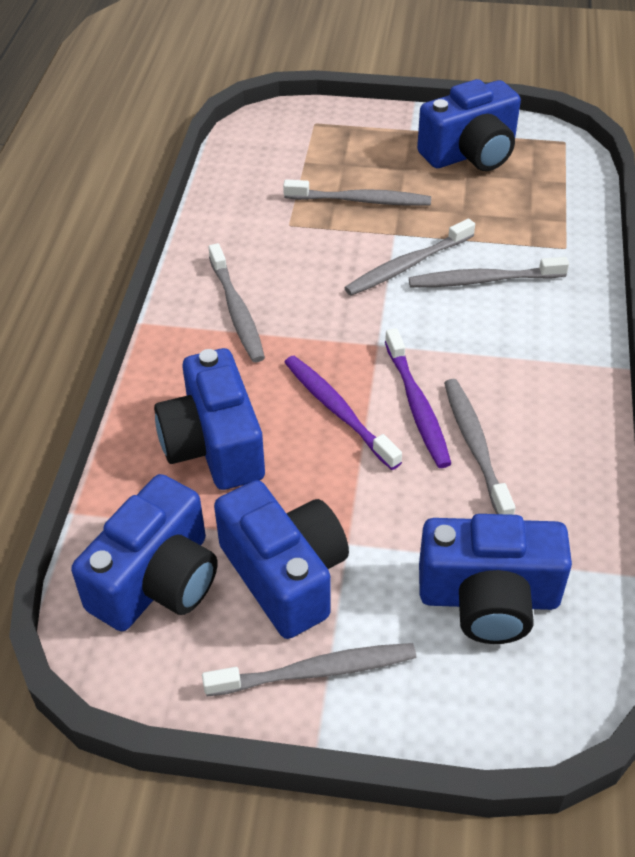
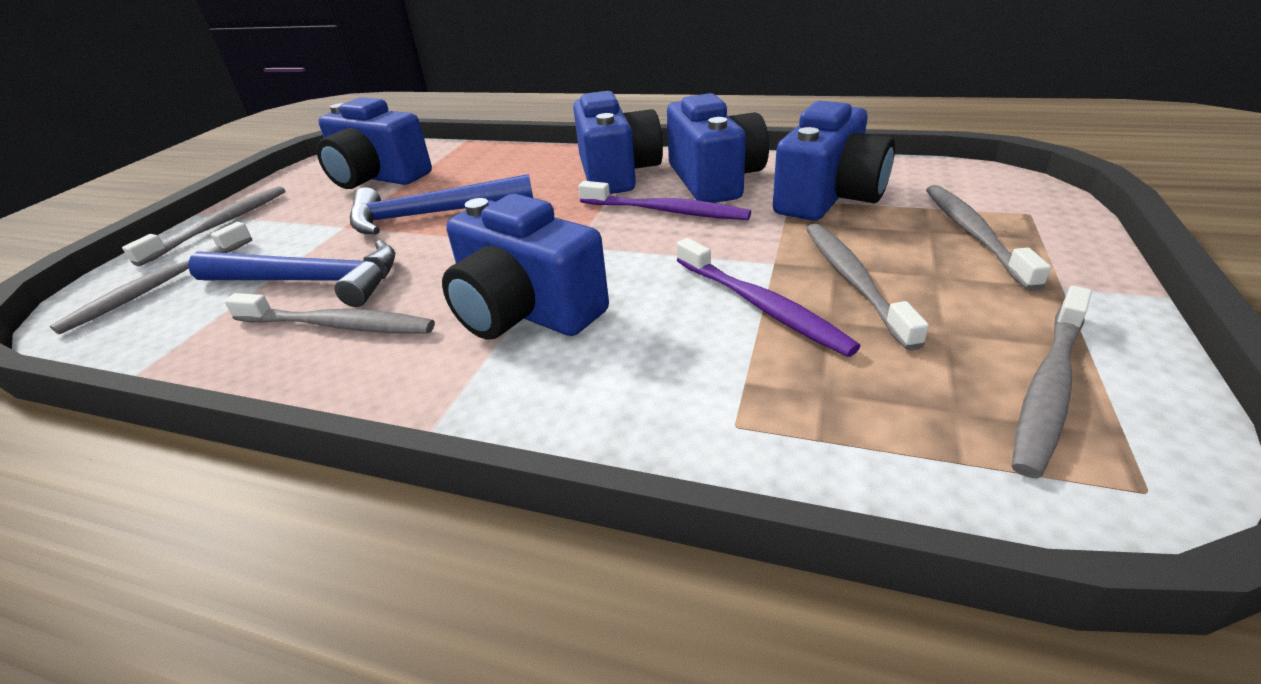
blue hammer: none = 0 -> [188,240,395,307] [350,174,533,234] = 2

